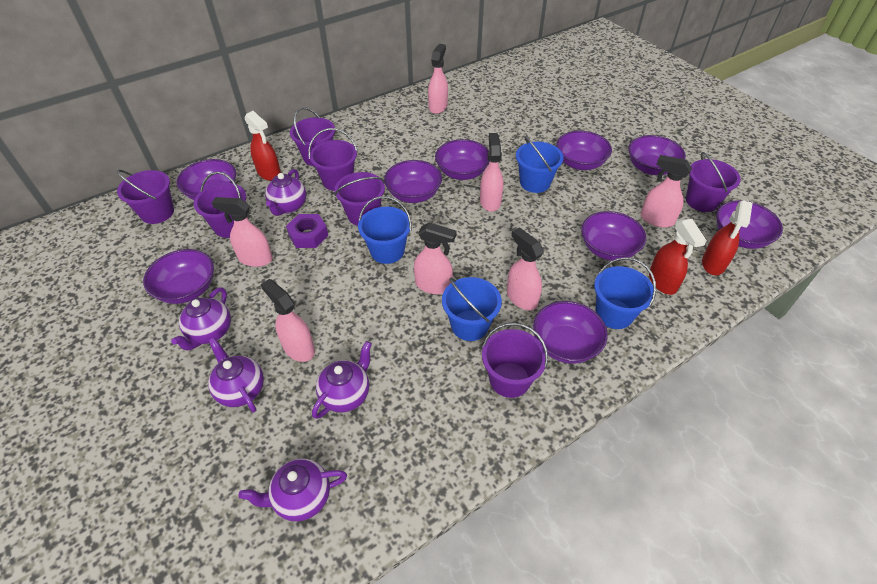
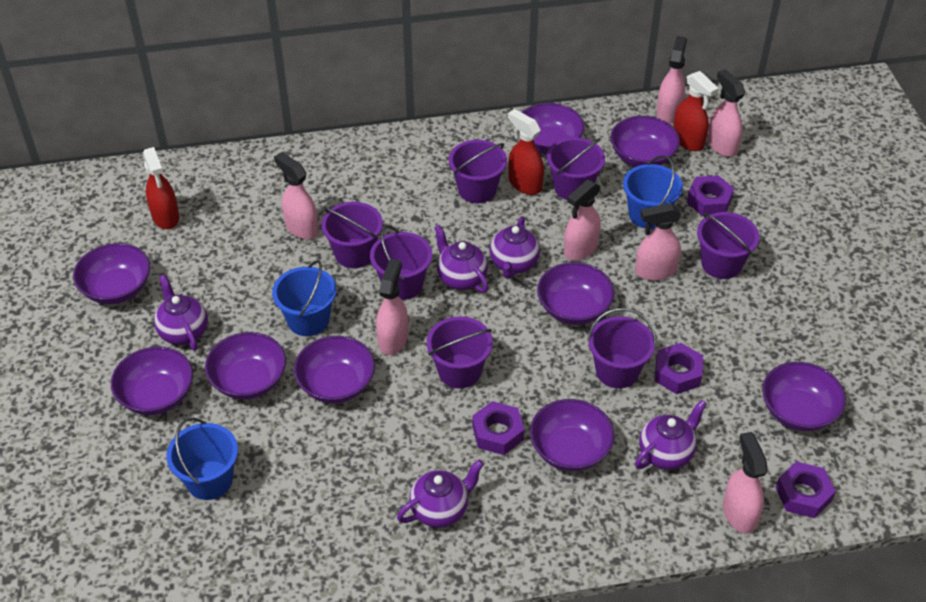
blue bucket: [358,196,411,264] [442,277,502,341] [516,136,563,193] [594,257,656,329] = 4 -> [166,417,238,500] [272,260,336,336] [623,155,683,229] = 3
purple nut: [286,214,328,248] = 1 -> [472,401,524,455] [655,343,703,394] [687,175,734,216] [776,462,836,518] = 4

